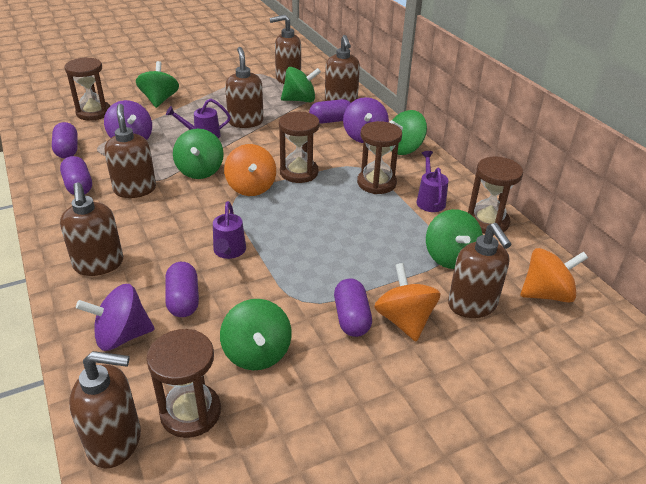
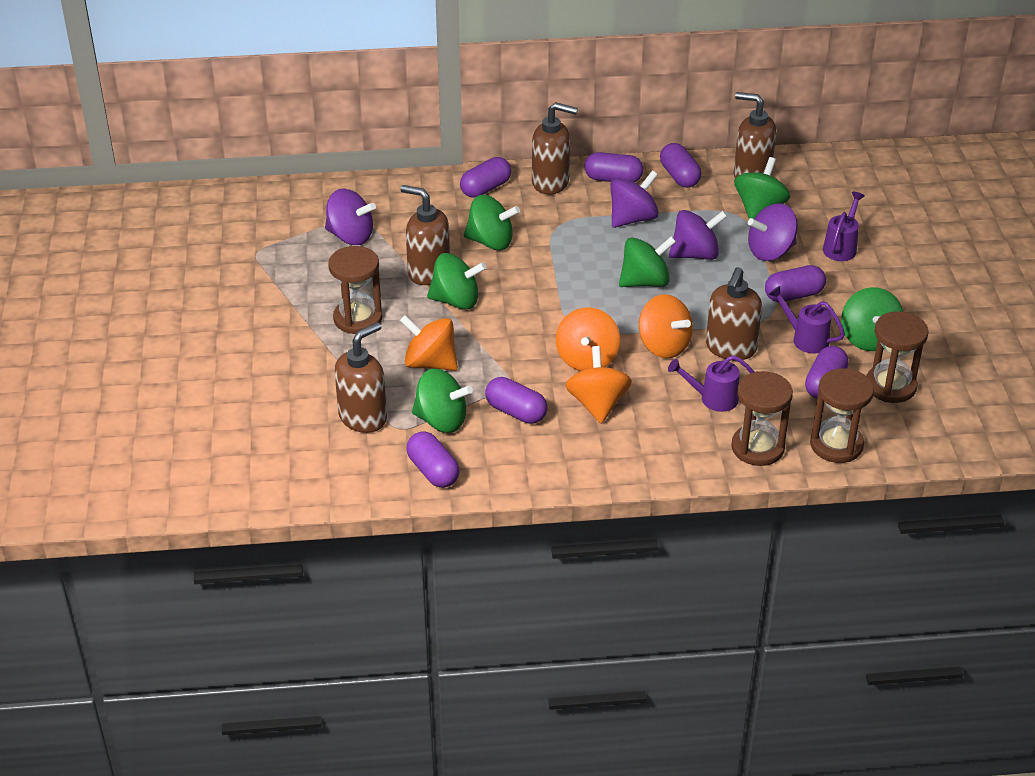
brown hourglass: [64,57,110,121] [147,329,221,438] [279,112,320,183] [357,121,402,194] [468,157,523,235] = 5 -> [328,246,382,334] [731,371,793,466] [810,368,874,463] [866,311,928,403] = 4
brown soap dispenser: [60,182,123,276] [69,351,141,469] [104,104,156,198] [225,47,264,128] [269,15,301,84] [325,35,360,103] [448,223,511,318] = 7 -> [334,322,387,433] [400,185,450,285] [532,102,578,195] [706,267,762,361] [734,92,776,178] = 5
orange spinning top: [224,144,276,196] [374,263,441,341] [520,248,588,303] = 3 -> [400,315,458,371] [556,307,620,371] [565,346,632,424] [639,294,693,358] = 4
purple capsule: [52,122,78,159] [60,156,92,195] [165,262,199,317] [309,99,350,124] [334,278,372,337] = 5 -> [406,432,460,488] [460,157,511,198] [485,377,548,424] [585,152,643,182] [660,143,701,188] [765,265,826,302] [805,346,849,399] = 7
purple spinning top: [76,284,155,351] [104,100,152,140] [343,97,389,143] = 3 -> [325,189,376,245] [610,170,659,228] [669,210,727,260] [748,203,798,261] = 4

